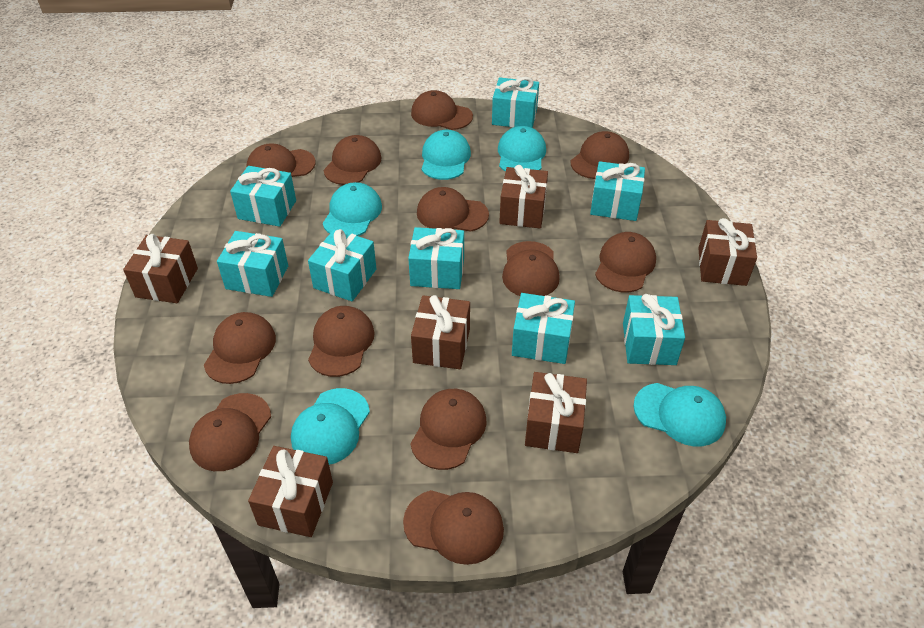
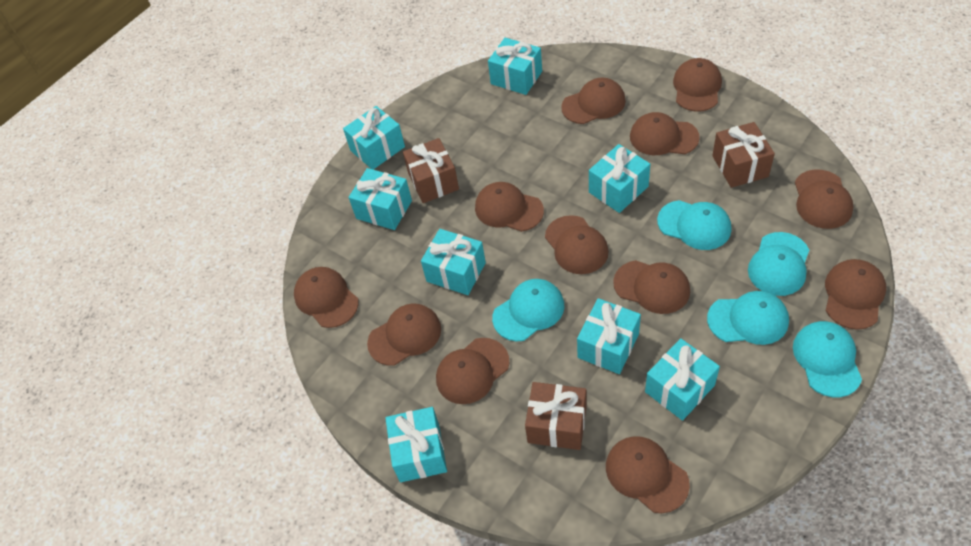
brown gift: [123,234,198,303] [248,446,333,537] [411,295,470,369] [499,165,548,229] [525,372,587,453] [698,218,757,286] = 6 -> [403,138,459,203] [525,382,587,450] [712,122,775,188] = 3

